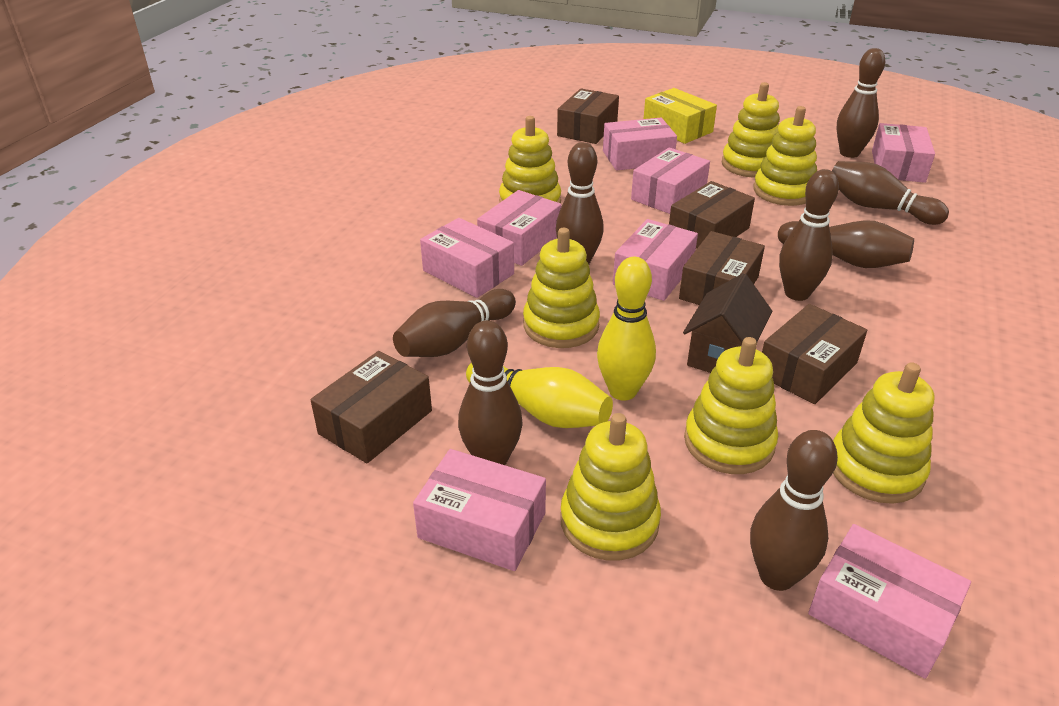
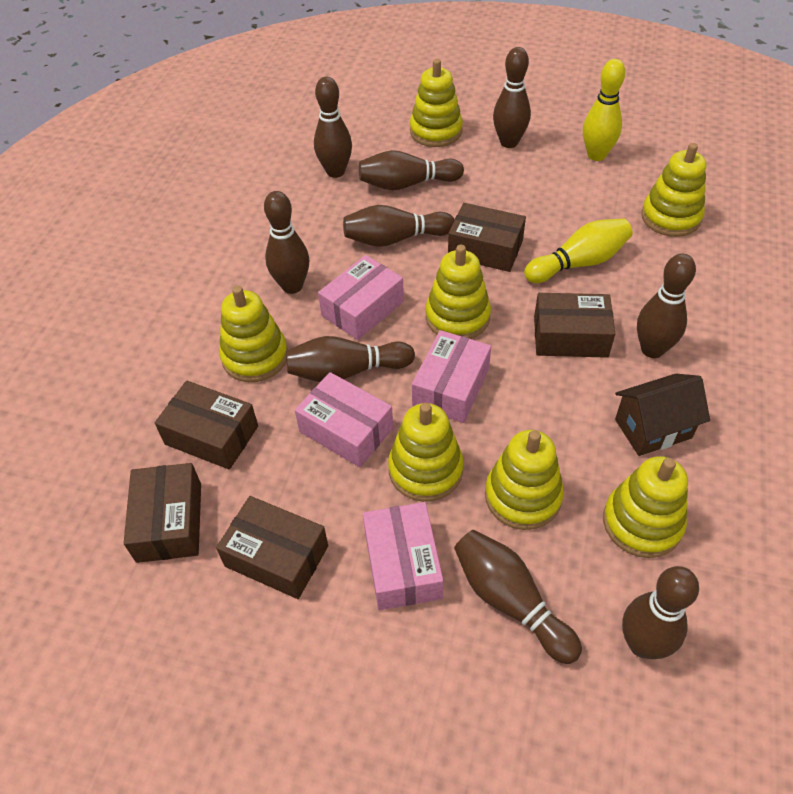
brown bowling pin: [393,289,516,357] [458,320,523,465] [556,142,604,264] [750,430,838,591] [778,220,914,268] [779,169,839,301] [832,161,949,225] [837,48,885,158] = 8 -> [264,191,309,294] [286,336,415,382] [314,77,352,178] [343,205,455,247] [359,150,464,190] [454,530,582,664] [493,47,531,148] [622,566,699,659] [637,253,696,358] = 9
pink box: [413,449,546,571] [420,218,514,298] [477,190,562,266] [603,118,677,171] [613,219,698,301] [631,147,710,214] [808,524,971,679] [872,123,935,183] = 8 -> [295,372,393,467] [318,255,404,340] [363,502,443,610] [412,330,491,423] = 4
yellow box: [644,88,717,144] = 1 -> none = 0

